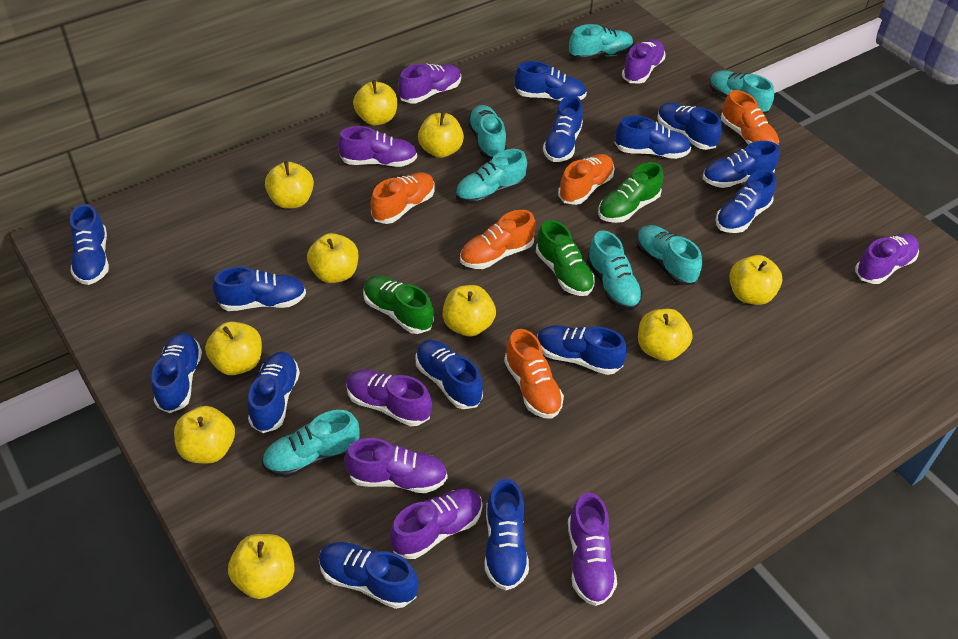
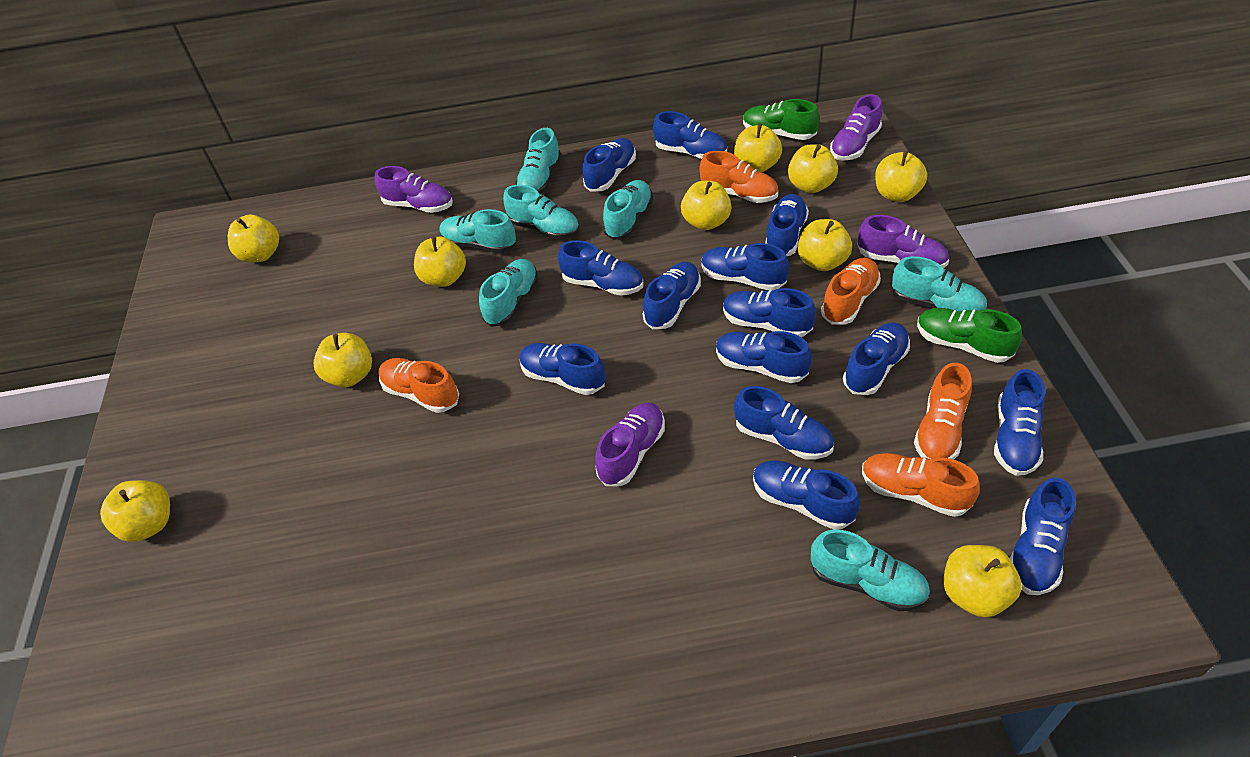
green shoe: [363,275,434,334] [536,220,595,296] [598,162,663,223] = 3 -> [743,99,819,140] [917,308,1022,363] = 2
purple shoe: [338,126,417,167] [345,438,448,493] [346,369,432,426] [390,488,482,559] [398,63,461,103] [568,492,617,606] [622,39,666,84] [855,233,919,284] = 8 -> [375,166,453,213] [595,403,665,486] [830,94,882,161] [857,215,949,268] = 4

